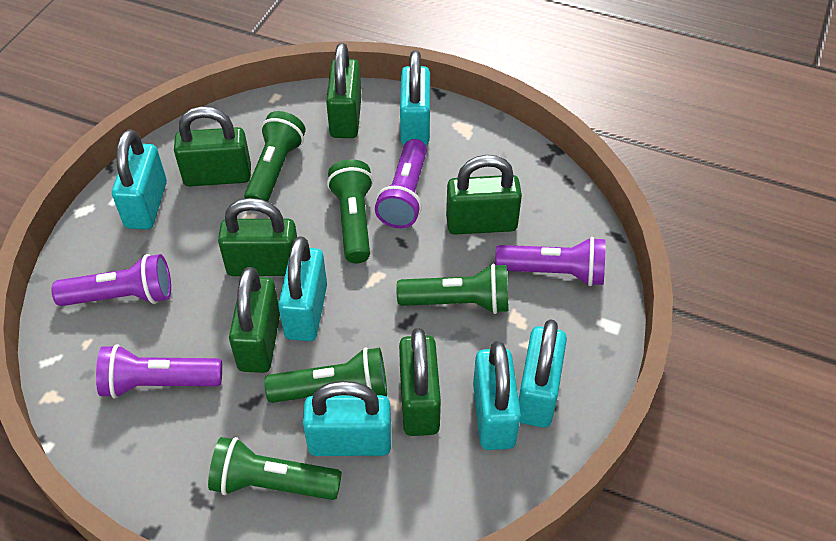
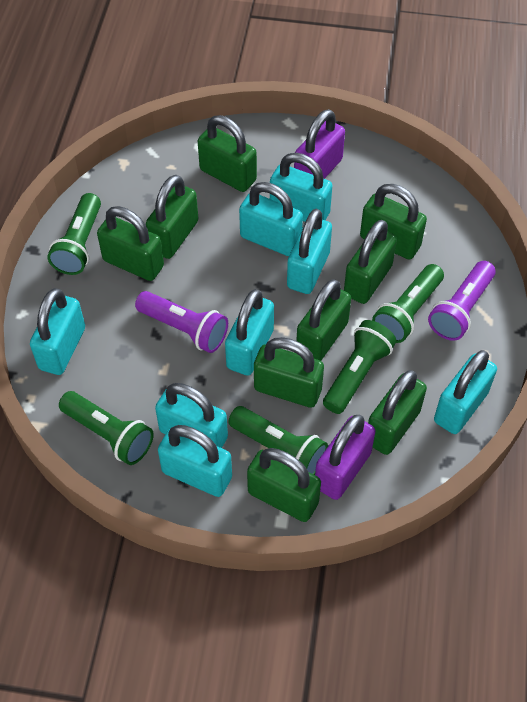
green padlock: [174,106,251,187] [218,198,297,276] [229,267,280,373] [326,43,362,138] [399,328,441,436] [446,155,522,235] = 6 -> [97,206,164,281] [146,175,198,259] [198,115,257,192] [247,448,321,522] [254,337,324,408] [296,279,351,361] [344,220,397,304] [360,184,427,260] [368,370,427,455] = 9
purple flashlight: [51,254,171,306] [96,344,222,399] [375,139,427,228] [495,237,606,286] = 4 -> [135,291,228,353] [428,261,496,341] = 2
purple padlock: none = 0 -> [294,109,345,179] [315,415,376,500] = 2
turquoise padlock: [112,129,167,230] [278,236,327,341] [303,381,391,456] [400,50,430,146] [473,341,521,450] [519,319,567,428] = 6 -> [30,288,85,375] [155,383,228,448] [158,425,232,497] [225,289,274,376] [239,182,303,256] [270,153,333,222] [287,209,332,294] [434,350,497,434] = 8

